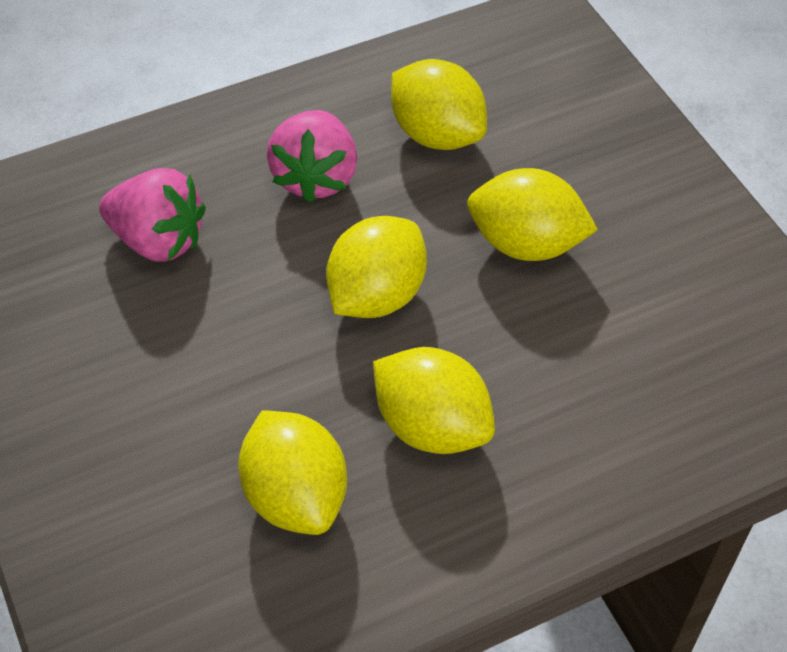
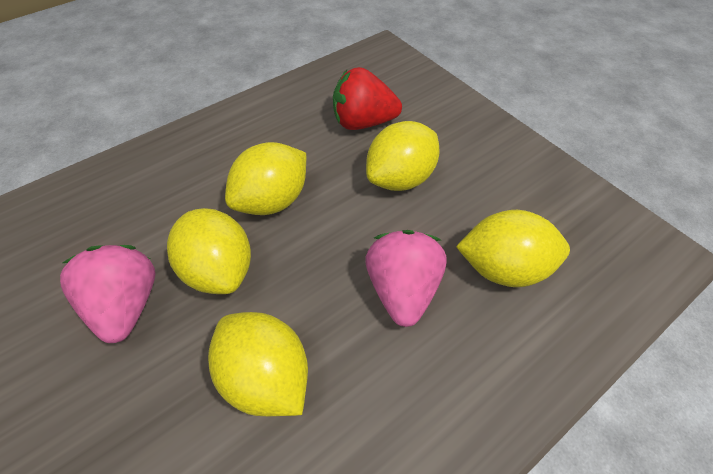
red strawberry: none = 0 -> [333,67,402,130] = 1

